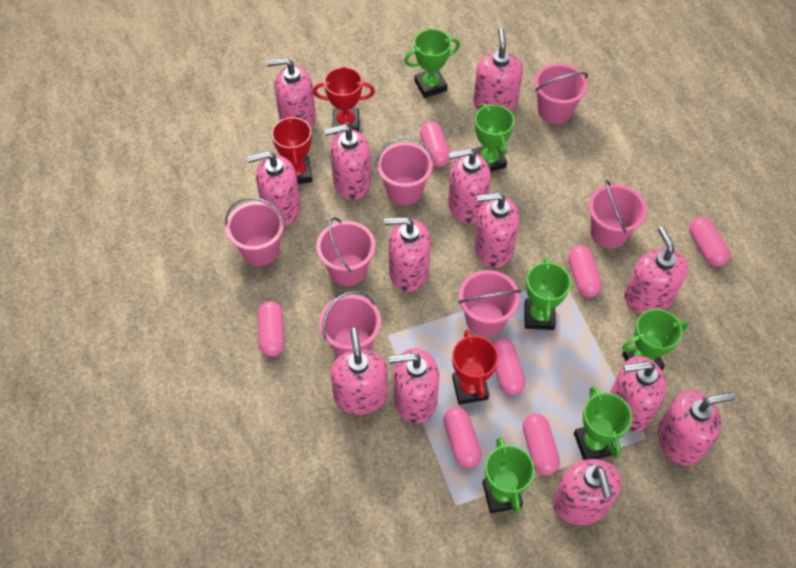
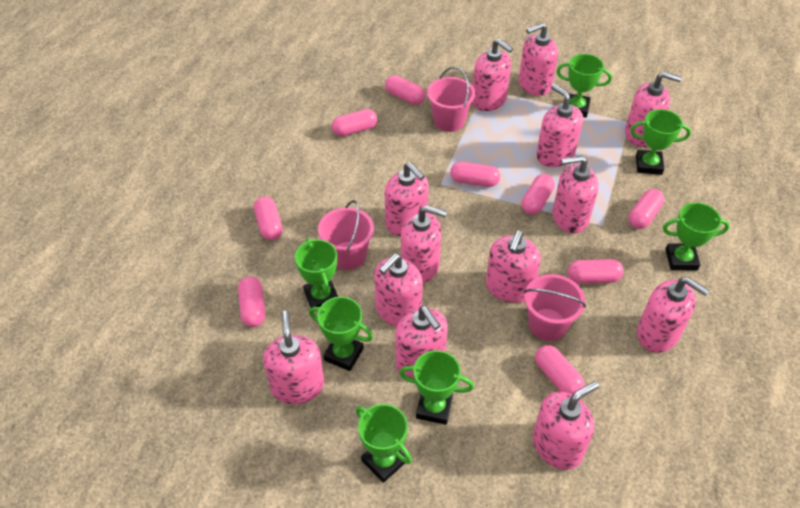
green trophy: [404,29,460,98] [473,103,515,172] [483,437,535,514] [524,257,571,330] [574,386,632,460] [622,309,688,370] = 6 -> [295,238,338,312] [309,297,373,371] [356,404,412,483] [399,350,474,425] [557,54,612,118] [630,109,691,175] [663,202,730,271] = 7
pink bucket: [225,197,285,266] [316,217,376,286] [319,291,381,357] [376,136,434,205] [458,270,521,337] [534,63,588,124] [589,180,647,248] = 7 -> [318,200,374,270] [427,66,475,132] [524,274,586,341] = 3
pink capsule: [258,301,285,357] [420,121,450,167] [443,407,482,468] [493,338,525,395] [523,414,560,476] [568,245,602,297] [689,217,730,267] = 7 -> [238,276,265,327] [254,196,283,240] [332,109,377,137] [385,75,426,105] [450,162,500,187] [522,174,555,215] [535,345,584,395] [568,259,624,284] [629,189,665,229] = 9
red trophy: [272,115,312,184] [313,67,375,134] [452,330,498,405] = 3 -> none = 0

